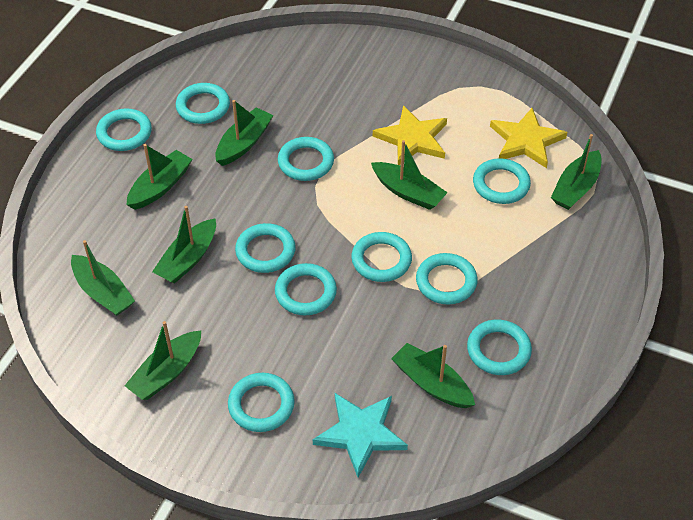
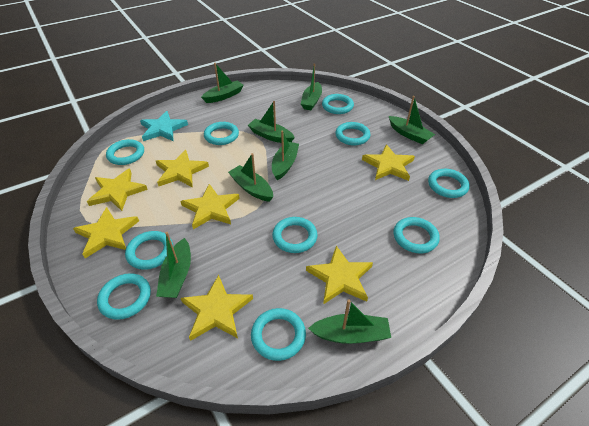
yellow star: [373,105,447,165] [490,108,568,168] = 2 -> [73,207,139,258] [87,168,148,211] [156,150,209,187] [181,184,240,229] [181,275,253,341] [306,246,373,304] [362,144,415,181] = 7

